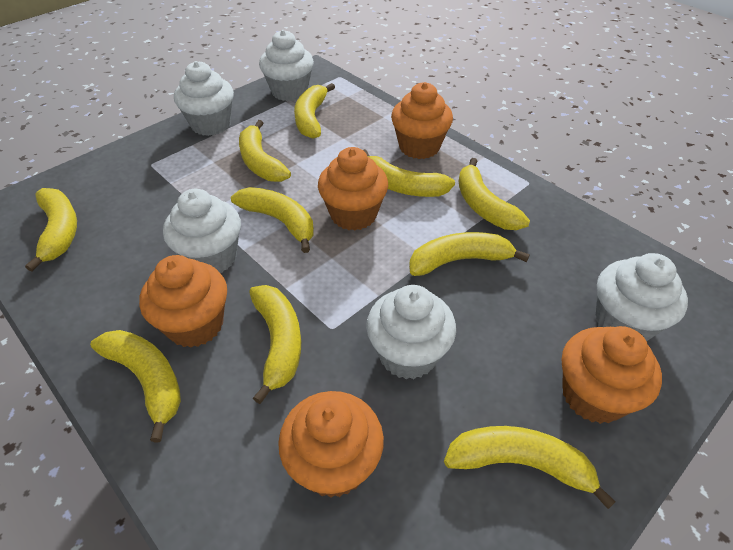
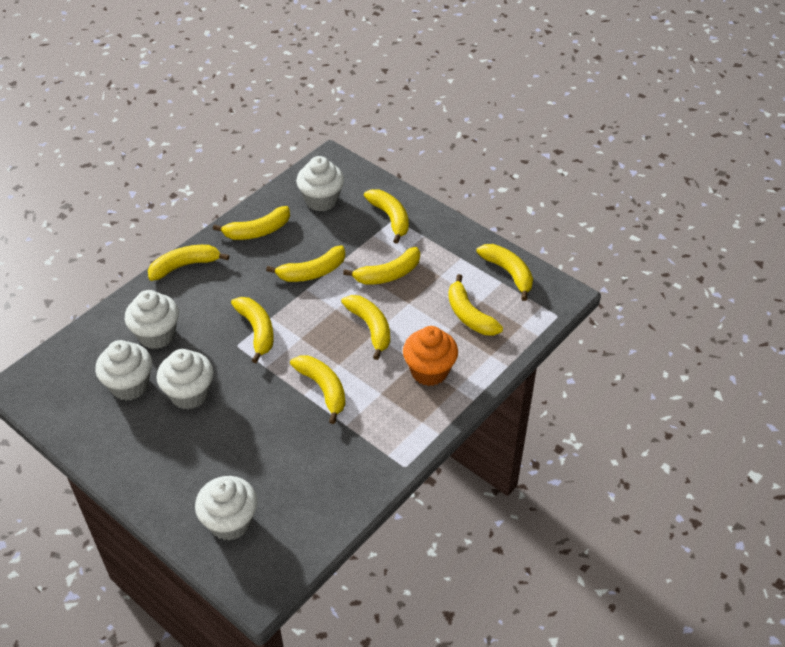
orange cupcake: [139,255,227,348] [278,391,384,498] [318,147,388,231] [391,82,453,159] [562,326,662,424] = 5 -> [403,326,458,386] = 1

